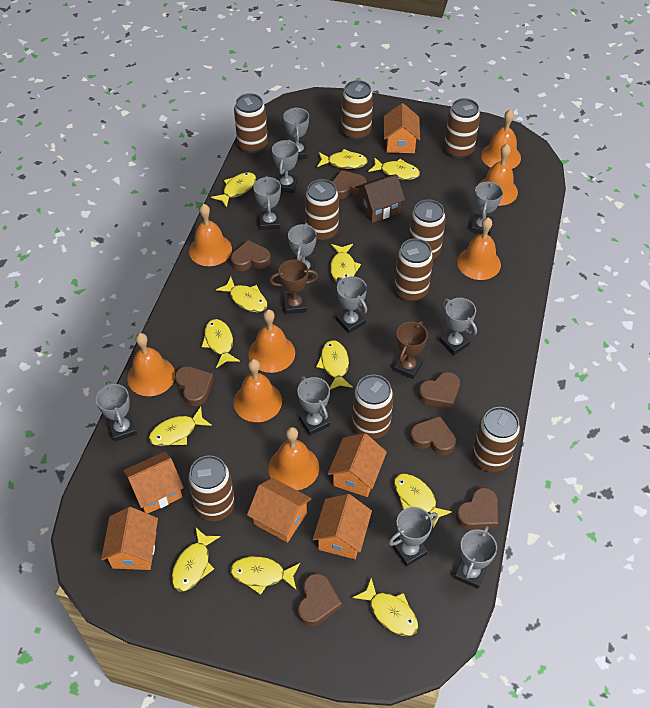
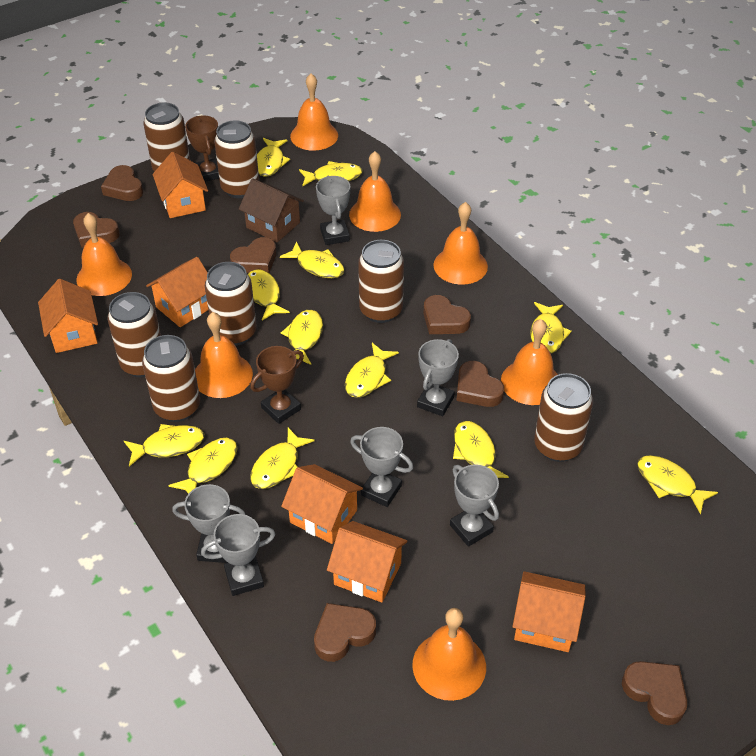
brown can: [188,455,235,521] [234,93,268,154] [305,179,339,241] [341,80,373,140] [352,374,394,439] [394,239,433,302] [408,200,446,259] [444,98,480,159] [472,407,521,472] = 9 -> [107,292,161,377] [142,335,200,422] [143,102,190,172] [205,262,257,346] [214,120,259,198] [358,240,404,323] [534,373,593,462] = 7
grey trophy: [96,382,137,442] [253,176,281,230] [272,139,299,193] [283,107,309,159] [288,223,317,279] [297,376,330,435] [336,276,367,334] [388,507,438,567] [439,298,477,355] [454,526,497,589] [471,181,503,236] = 11 -> [172,484,246,563] [201,514,275,596] [316,175,350,245] [350,427,413,507] [417,339,459,416] [450,465,499,547] = 6
orange bell: [127,333,175,396] [189,204,232,266] [234,359,282,422] [248,309,295,373] [268,427,319,490] [457,217,501,280] [479,144,518,206] [481,109,521,169] = 8 -> [76,213,132,296] [195,312,253,398] [290,73,338,150] [349,151,401,232] [412,608,486,701] [433,202,488,285] [501,319,558,405] = 7

